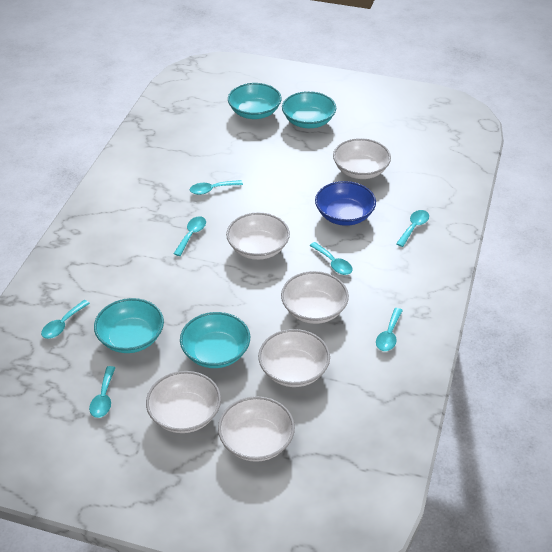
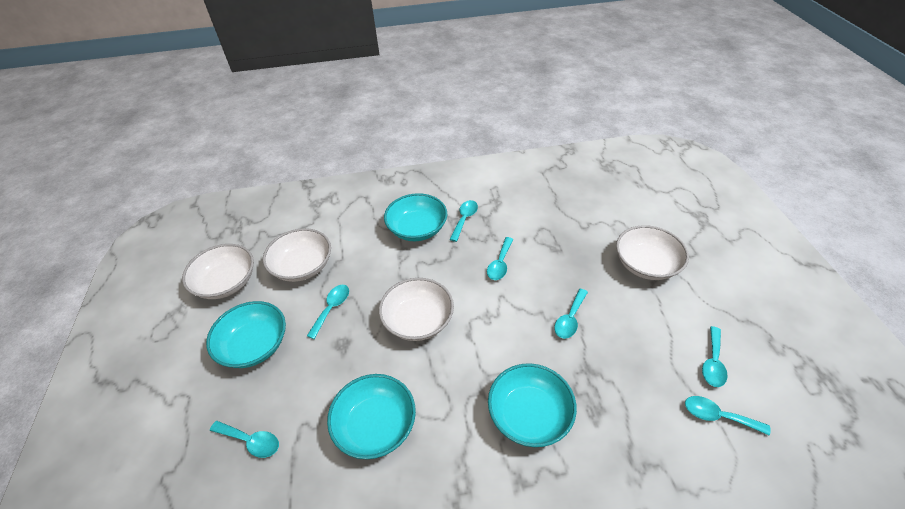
blue bowl: [315,181,376,226] = 1 -> none = 0
white bowl: [146,371,221,433] [218,396,295,462] [226,212,290,260] [258,329,330,387] [281,271,349,324] [333,138,391,179] = 6 -> [182,244,254,299] [263,228,331,282] [379,278,454,341] [616,225,689,280] = 4

